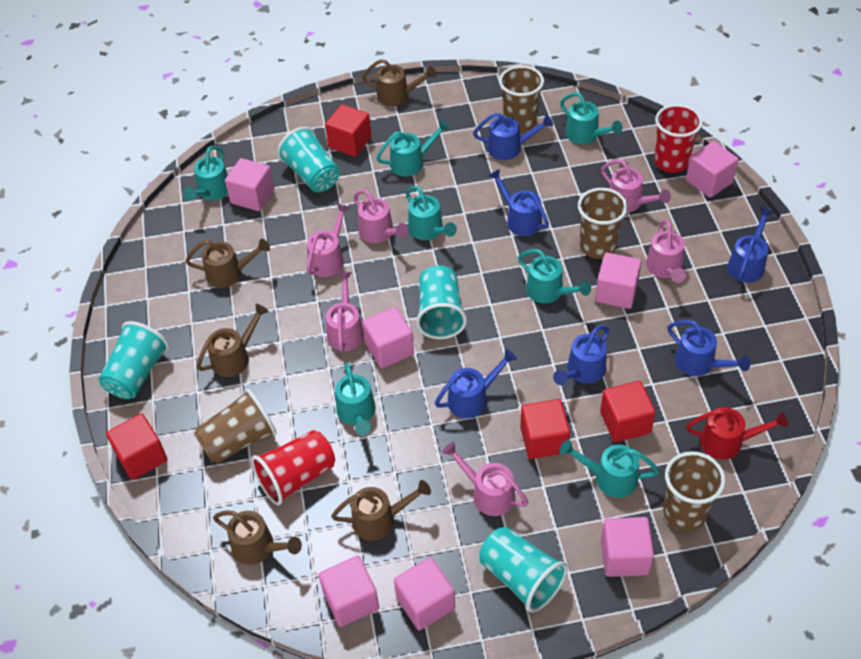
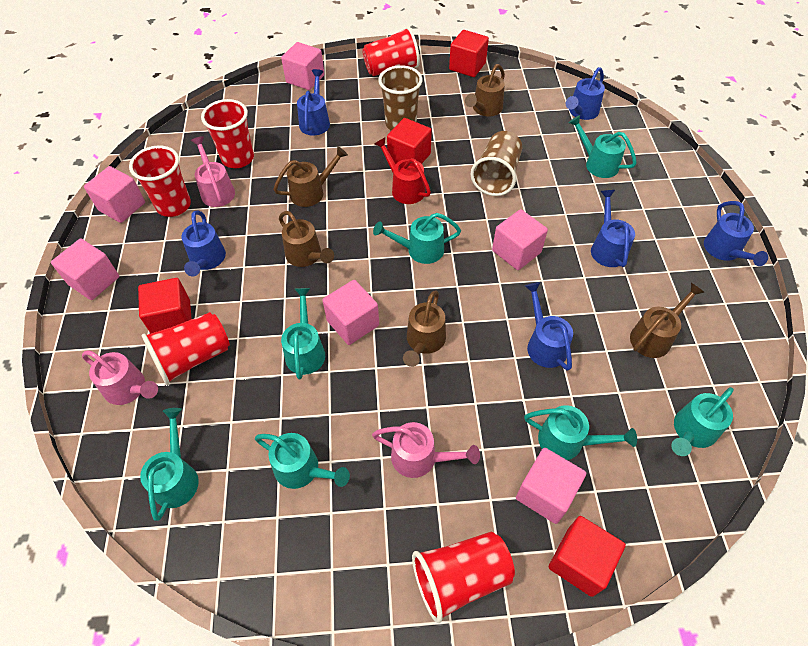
brown cup: [194,389,277,464] [499,65,544,132] [578,188,628,259] [663,451,726,531] = 4 -> [378,65,423,131] [471,131,522,196] = 2
pink cube: [225,158,275,211] [319,556,379,627] [362,307,414,368] [394,557,455,631] [595,253,642,309] [601,517,654,577] [686,141,739,198] = 7 -> [51,239,119,300] [84,166,145,223] [281,42,324,90] [322,280,379,345] [492,209,548,270] [516,448,586,524] = 6
pink watering can: [306,203,350,277] [326,272,364,352] [353,189,409,243] [442,442,529,516] [601,159,671,212] [646,220,686,283] = 6 -> [82,350,158,405] [191,136,235,207] [372,422,480,478] = 3
red cup: [251,430,335,505] [654,104,703,173] = 2 -> [129,146,191,217] [142,312,230,385] [201,99,254,168] [362,27,420,76] [412,532,515,623] = 5
turquoise cup: [99,321,169,399] [277,127,340,192] [416,265,467,339] [479,527,568,613] = 4 -> none = 0

